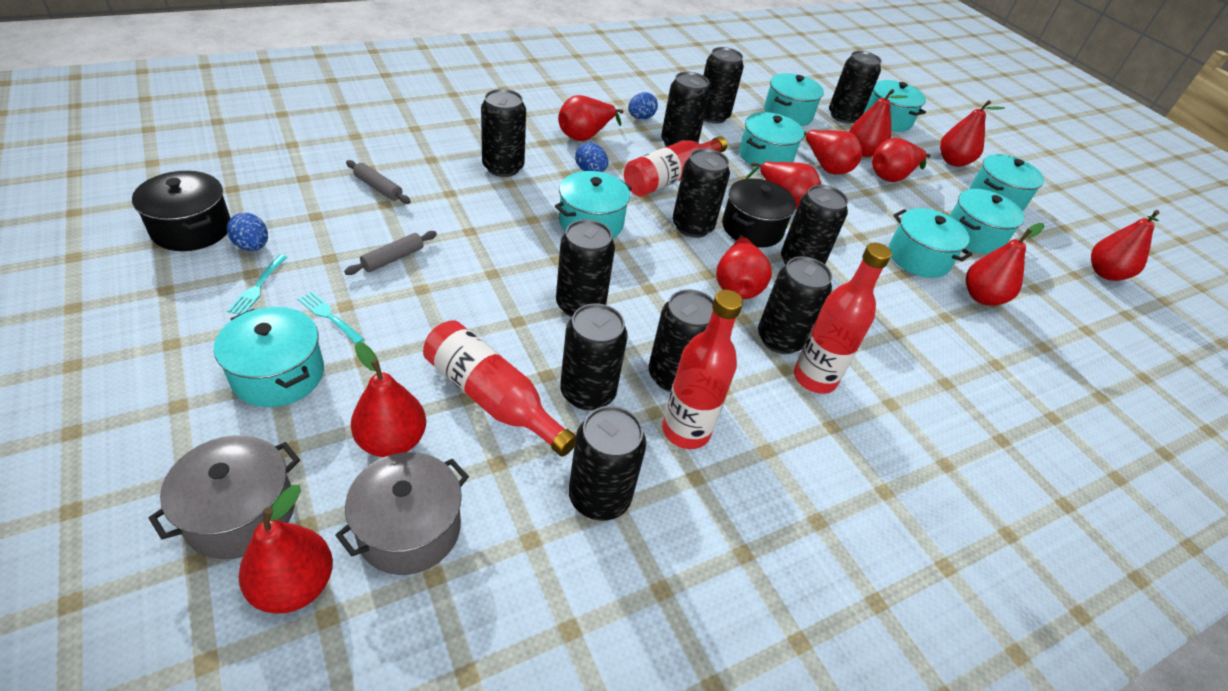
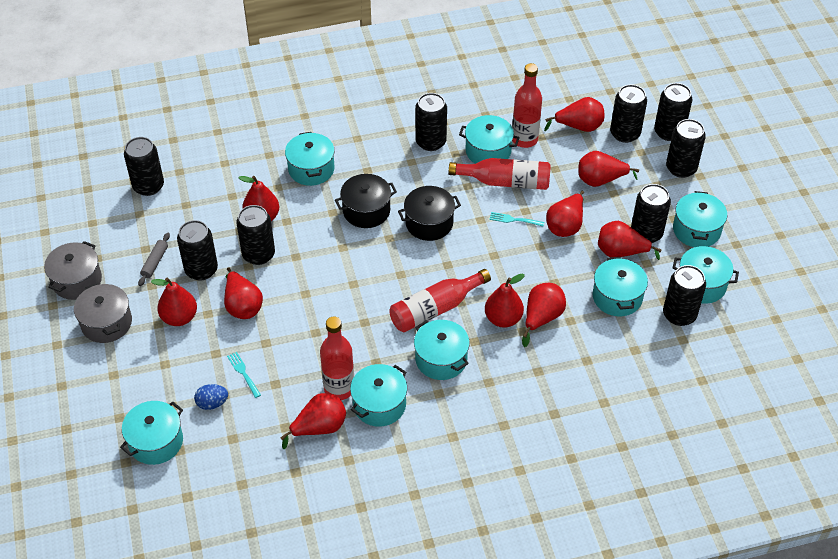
black can: [481,89,526,177] [556,219,615,317] [560,303,628,411] [569,406,646,521] [649,289,714,392] [661,72,710,147] [673,148,730,238] [703,47,744,124] [758,256,832,354] [781,185,848,265] [829,51,882,124] = 11 -> [124,137,164,196] [177,220,218,280] [236,205,275,265] [415,93,447,151] [610,84,647,143] [631,184,671,243] [654,83,692,141] [663,265,706,326] [666,119,706,178] = 9
blue egg: [227,213,268,251] [575,143,608,172] [628,92,658,119] = 3 -> [194,384,228,410] = 1
grey rolling pin: [344,231,437,275] [346,160,411,204] = 2 -> [138,233,170,286] = 1
red pear: [239,485,333,614] [351,342,426,457] [558,95,624,141] [716,235,772,299] [746,161,821,209] [804,130,862,175] [849,89,908,157] [872,138,931,182] [940,100,1005,167] [966,223,1045,306] [1091,210,1160,281] = 11 -> [151,278,197,326] [224,268,263,319] [239,176,279,221] [280,393,346,449] [485,274,525,328] [522,283,566,347] [544,97,605,132] [546,191,584,237] [578,151,639,187] [598,221,662,260] = 10

